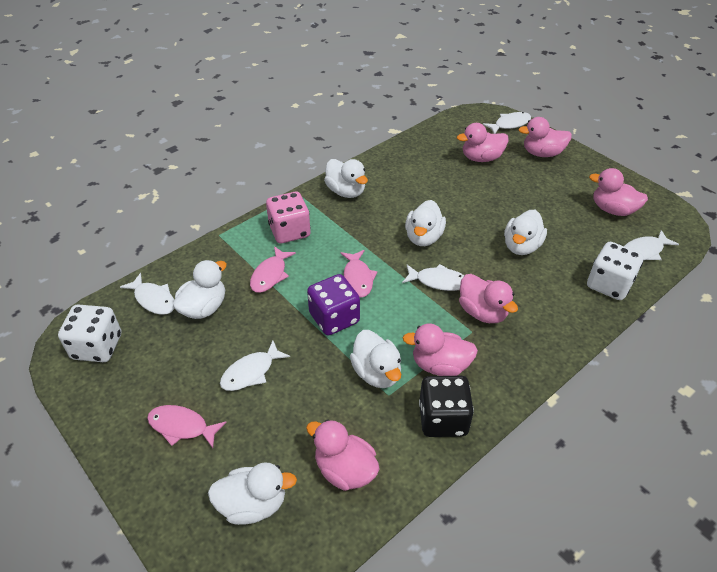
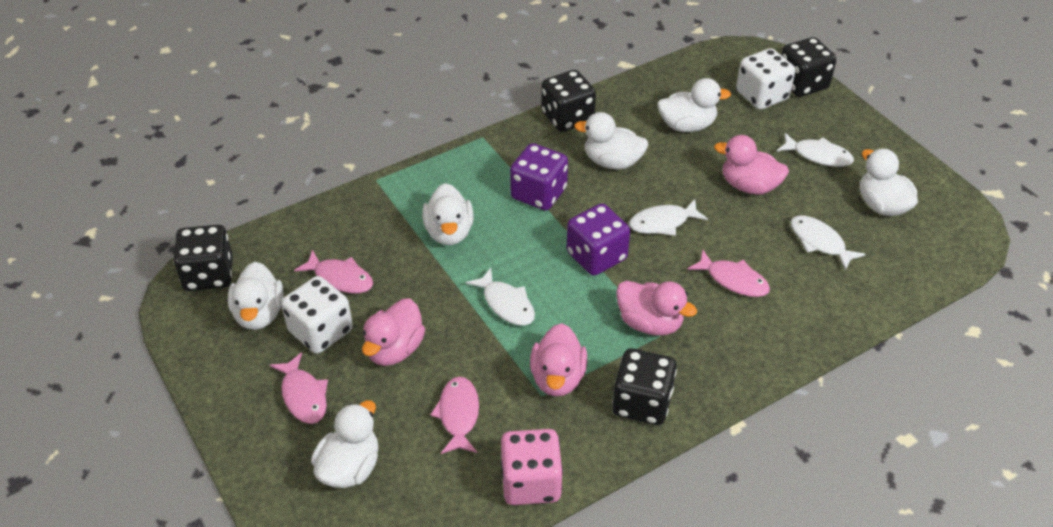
black dice: [419,376,474,437] = 1 -> [173,225,233,291] [541,70,596,132] [612,348,677,425] [781,37,836,97] = 4
pink duck: [306,419,380,491] [403,323,478,376] [457,123,509,162] [459,274,518,323] [519,117,572,157] [589,168,648,216] = 6 -> [362,298,425,366] [530,323,587,397] [616,281,697,336] [714,135,789,195] = 4
pink fish: [147,405,227,448] [250,246,296,293] [340,250,378,297] = 3 -> [270,352,328,424] [294,250,373,293] [430,377,479,454] [687,250,770,297] = 4
purple dice: [307,274,360,335] = 1 -> [510,143,568,210] [567,203,630,276] = 2
white fish: [120,273,175,315] [220,341,290,391] [402,264,465,291] [483,112,531,134] [624,230,679,260] = 5 -> [466,268,535,326] [629,199,708,236] [777,133,854,167] [791,215,866,271] = 4

